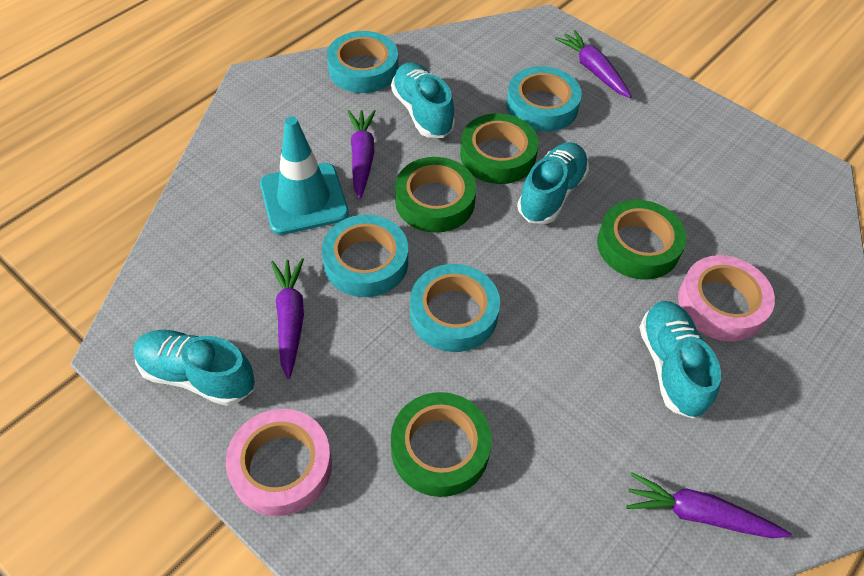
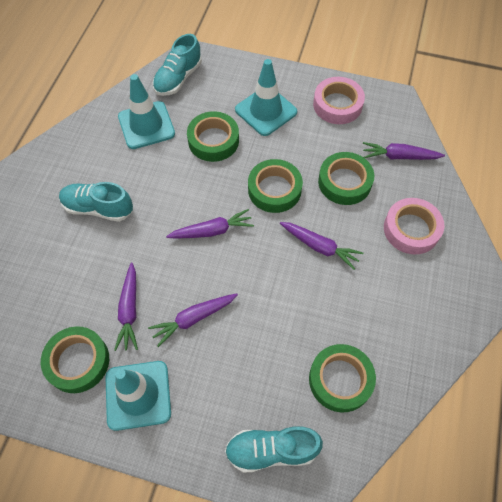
green tape: [391,392,492,497] [395,157,476,233] [460,113,539,184] [597,200,686,280] = 4 -> [41,326,109,393] [187,111,239,162] [248,159,303,213] [309,344,376,412] [318,152,374,205] = 5
purple carrot: [271,258,304,379] [347,110,376,199] [555,30,632,98] [626,472,792,538] = 4 -> [114,262,138,351] [148,293,238,347] [166,209,254,239] [280,222,363,270] [363,142,445,160] = 5
turquoise shoe: [134,330,255,406] [391,62,455,138] [517,142,589,224] [639,301,721,419] = 4 -> [59,182,133,222] [153,34,202,96] [225,426,323,473] = 3
turquoise tape: [322,215,408,297] [327,31,398,93] [410,264,500,352] [506,66,582,132] = 4 -> none = 0
turquoise traffic cone: [260,116,349,235] = 1 -> [105,361,171,431] [118,74,175,149] [235,59,297,136] = 3

